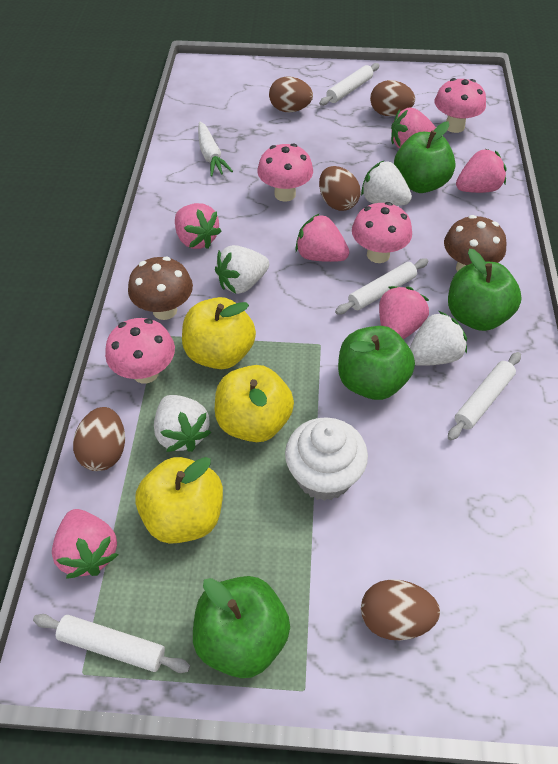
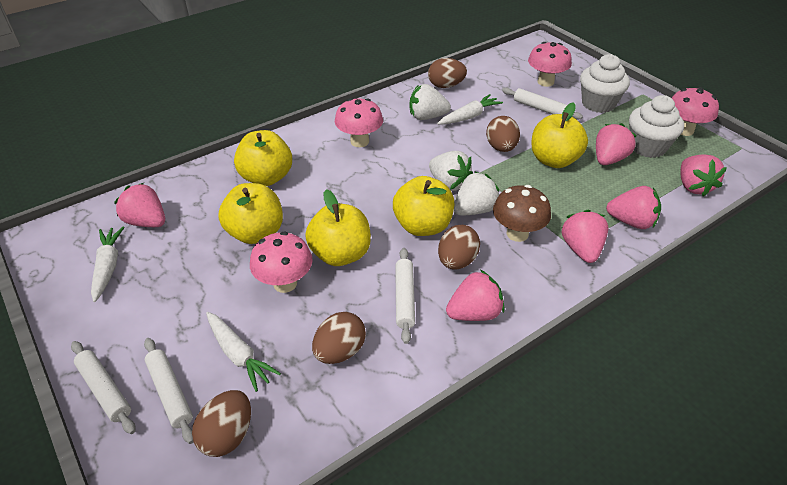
brown mushroom: [128,257,193,320] [444,215,507,272] = 2 -> [493,185,551,242] = 1
green apple: [193,576,290,678] [338,326,415,400] [394,121,456,193] [448,249,522,331] = 4 -> none = 0
white carrot: [198,122,233,177] = 1 -> [91,226,125,302] [206,312,281,392] [437,94,503,125] = 3
white cupcake: [285,417,368,501] = 1 -> [580,54,630,113] [629,95,684,158] = 2
white strawberry: [154,395,211,452] [215,245,269,294] [361,160,412,206] [410,311,467,366] = 4 -> [409,84,451,120] [429,151,473,191] [454,172,499,215] = 3
yellow apple: [135,457,223,544] [182,297,256,369] [215,365,294,442] = 3 -> [218,183,283,244] [234,130,292,186] [305,189,371,266] [393,176,454,236] [531,102,588,168] = 5

